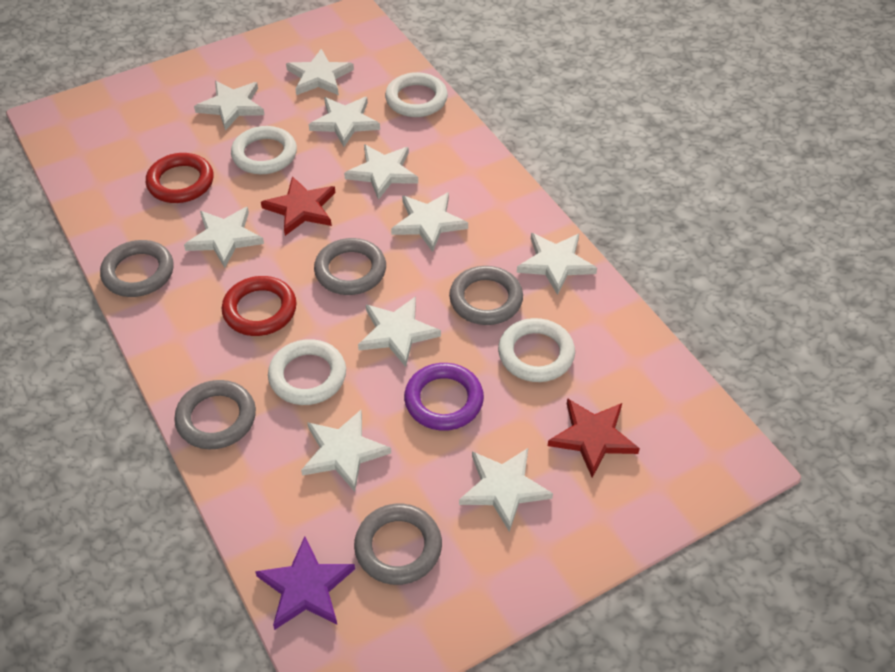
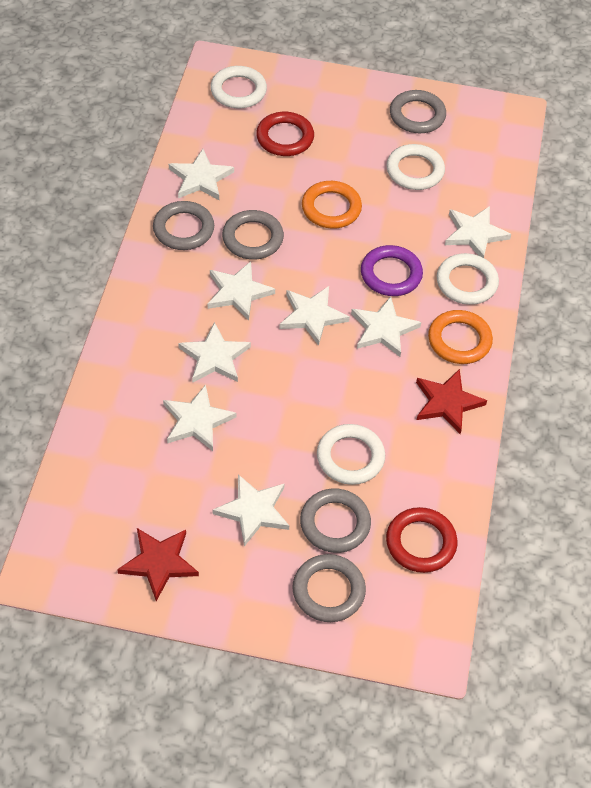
orange ring: none = 0 -> [302,181,362,229] [428,310,493,364] = 2
purple star: [255,536,355,630] = 1 -> none = 0
white star: [184,207,264,268] [194,81,264,131] [286,49,354,95] [301,410,391,492] [309,97,380,147] [344,144,418,200] [358,296,441,367] [391,192,468,252] [459,448,553,532] [517,233,597,295] = 10 -> [163,385,236,451] [169,149,234,200] [178,322,251,383] [208,261,275,321] [213,474,289,546] [279,286,350,346] [351,296,421,357] [445,206,511,258] = 8

